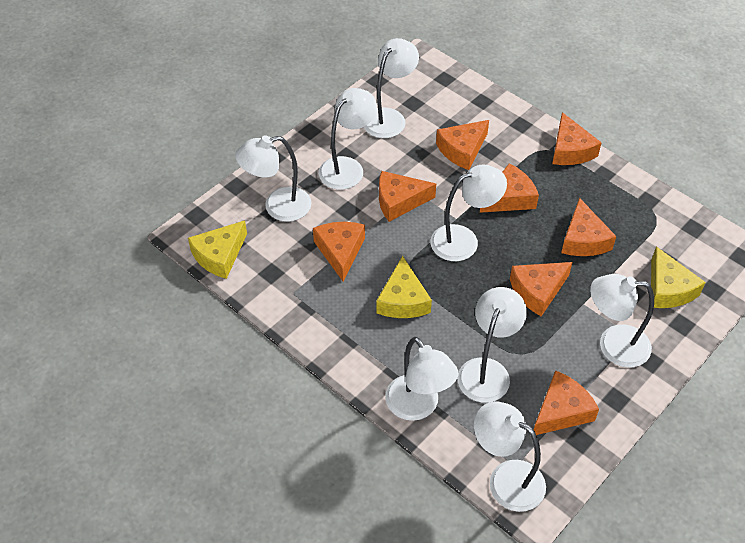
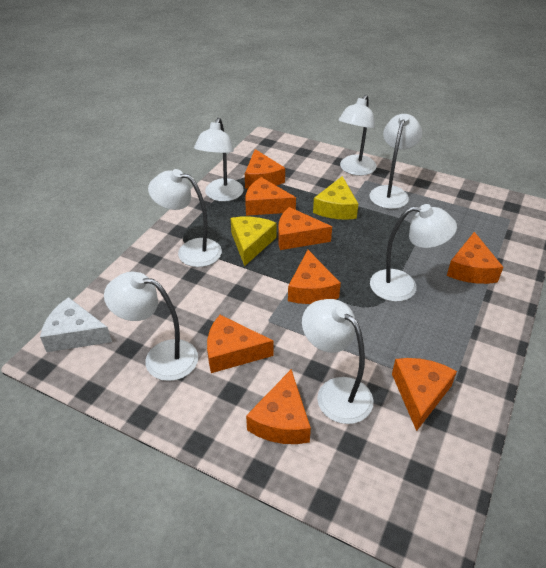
white cheese: none = 0 -> [40,297,112,352] = 1
white lamp: [235,135,311,222] [319,88,377,190] [364,38,419,138] [385,337,458,421] [431,165,507,261] [458,287,527,403] [474,401,546,512] [590,274,654,368] = 8 -> [104,272,198,381] [148,169,222,267] [194,118,244,202] [302,299,374,424] [339,95,377,176] [369,114,422,209] [370,204,457,302] = 7
yellow cheese: [188,220,247,279] [376,256,432,318] [651,246,706,308] = 3 -> [231,217,276,266] [313,176,358,220] = 2

